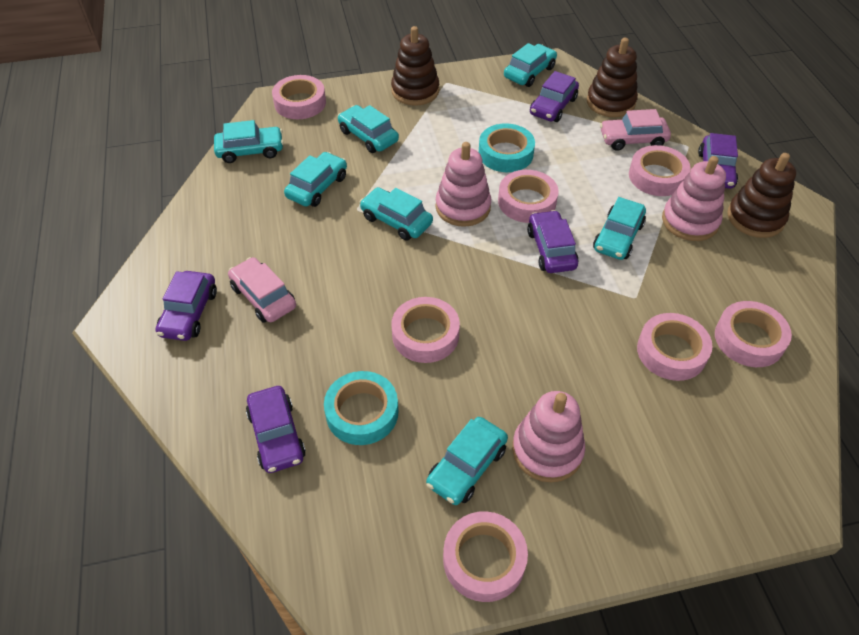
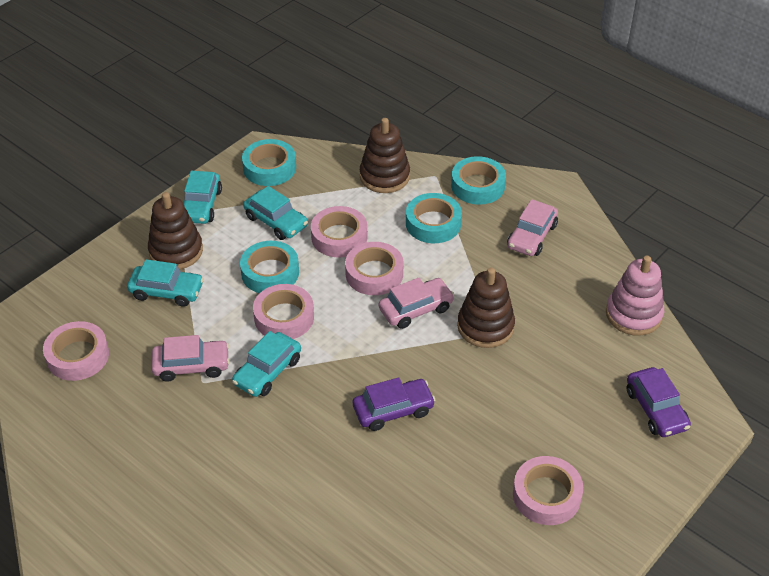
pink car: [228,257,296,323] [600,109,671,151] = 2 -> [151,335,230,382] [379,278,454,329] [507,199,558,256] = 3
pink stacking toy: [436,142,491,227] [512,391,585,482] [662,156,726,241] = 3 -> [606,256,664,336] = 1
pink tape: [272,75,326,119] [391,297,460,363] [443,511,528,602] [498,170,559,223] [629,145,691,196] [637,313,712,381] [715,301,792,367] = 7 -> [43,321,109,381] [253,284,314,339] [311,206,367,257] [345,242,403,295] [513,456,583,525] = 5
purple car: [155,271,217,341] [246,386,306,473] [527,210,579,273] [530,71,579,122] [698,133,738,189] = 5 -> [353,377,435,431] [627,367,691,437] = 2
turquoise car: [214,120,284,163] [284,152,347,207] [338,105,399,153] [360,187,433,241] [426,417,508,505] [504,43,557,87] [593,197,646,260] = 7 -> [127,259,204,307] [183,171,222,224] [232,331,301,397] [243,186,308,240] = 4
turquoise tape: [324,371,398,445] [479,123,535,172] = 2 -> [240,241,299,293] [242,139,296,186] [406,193,462,243] [451,156,506,205] = 4

